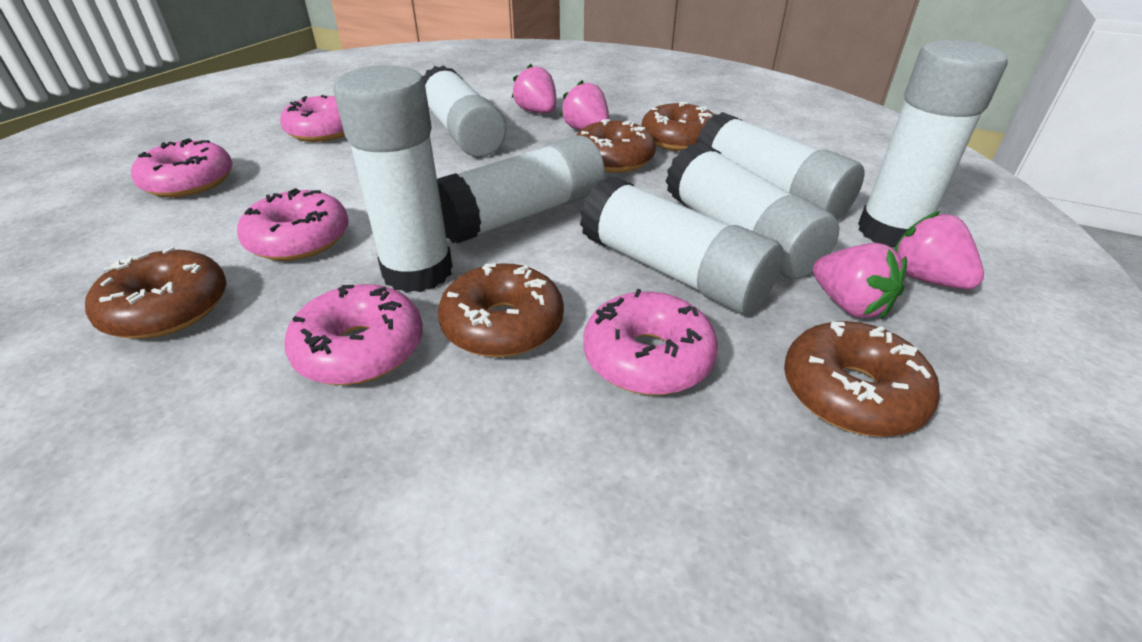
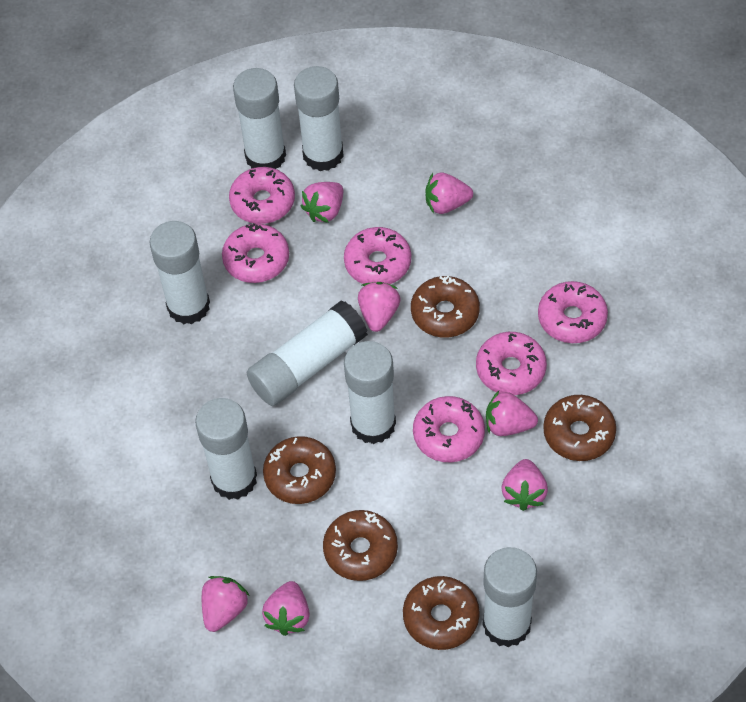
pink donut: [131,138,232,197] [237,188,348,261] [280,95,345,142] [284,284,423,385] [584,289,718,395] = 5 -> [222,223,289,283] [229,167,295,224] [344,227,411,284] [413,396,485,462] [476,332,547,395] [538,281,608,343] = 6
pink strawberry: [512,64,556,113] [560,80,609,130] [813,243,907,319] [894,211,984,289] = 4 -> [202,576,250,632] [262,581,310,636] [300,182,343,223] [358,282,401,332] [426,172,473,214] [486,391,538,436] [502,459,548,511] = 7

